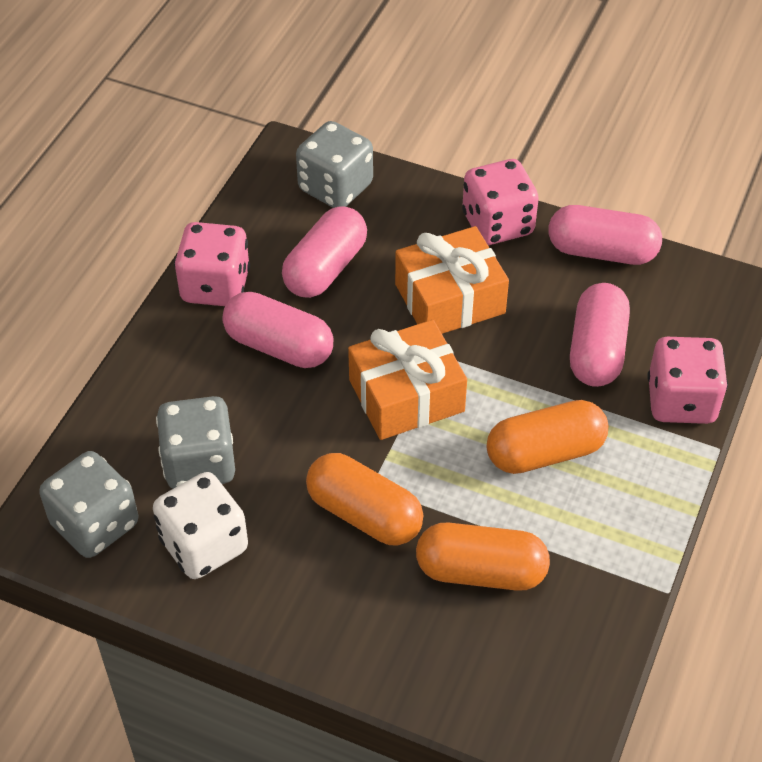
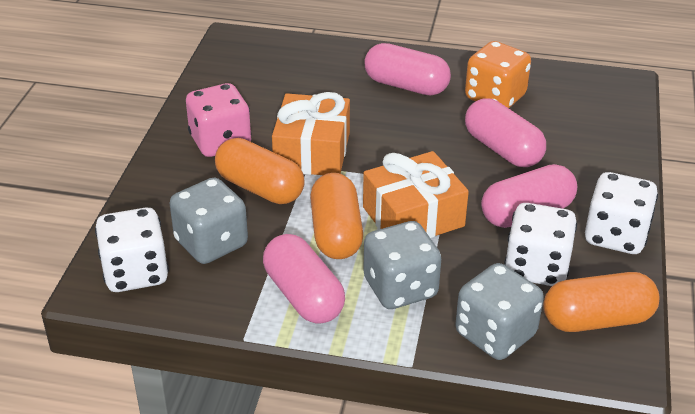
orange dice: none = 0 -> [465,41,531,108] = 1
pink dice: [174,222,250,306] [462,159,539,245] [647,337,728,424] = 3 -> [186,83,251,157] = 1
white dice: [153,472,248,579] = 1 -> [95,208,169,292] [504,203,577,286] [585,172,658,254] = 3

